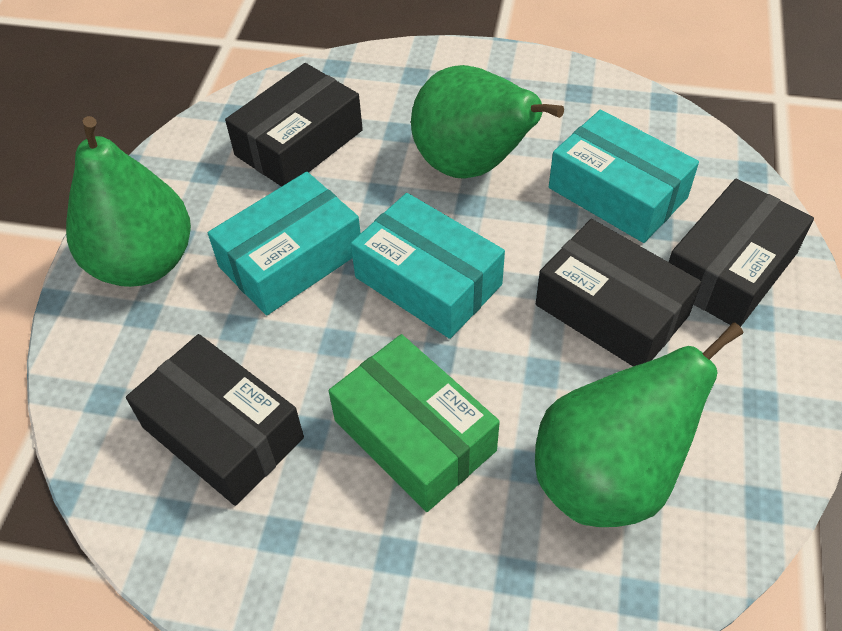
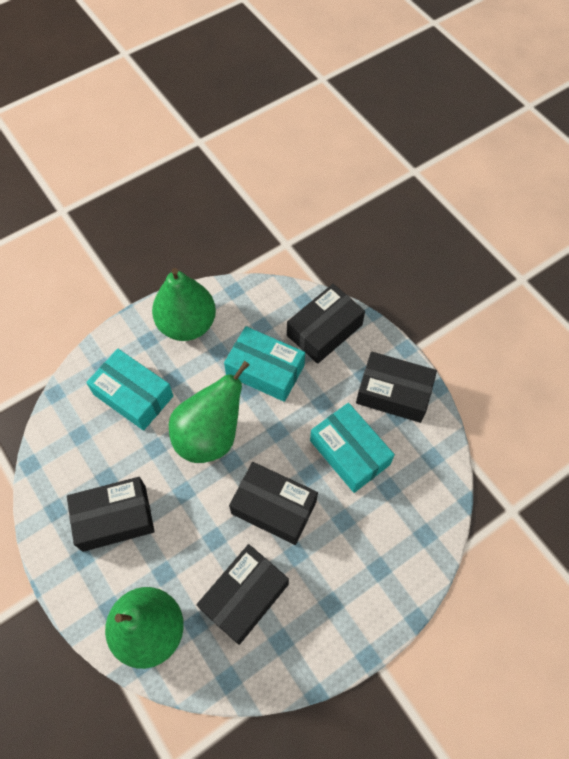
black box: [126,334,304,506] [225,63,363,187] [536,219,701,366] [669,179,814,327] = 4 -> [67,477,155,552] [197,544,289,645] [229,462,318,545] [287,284,365,364] [356,352,437,423] = 5
green box: [329,334,500,512] = 1 -> none = 0

